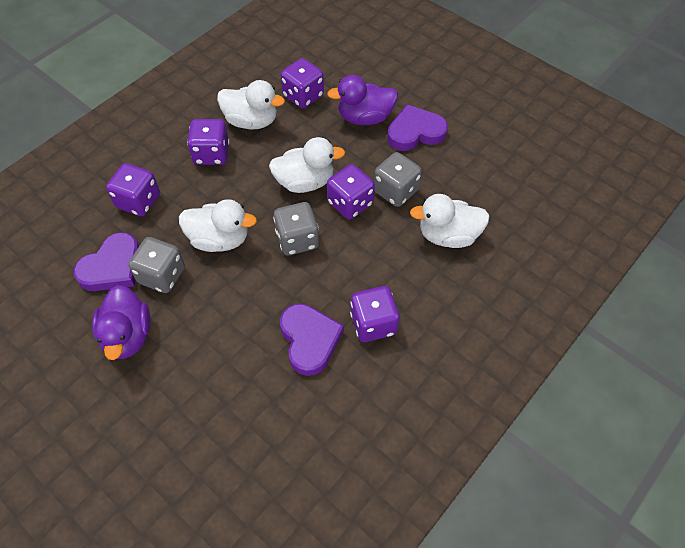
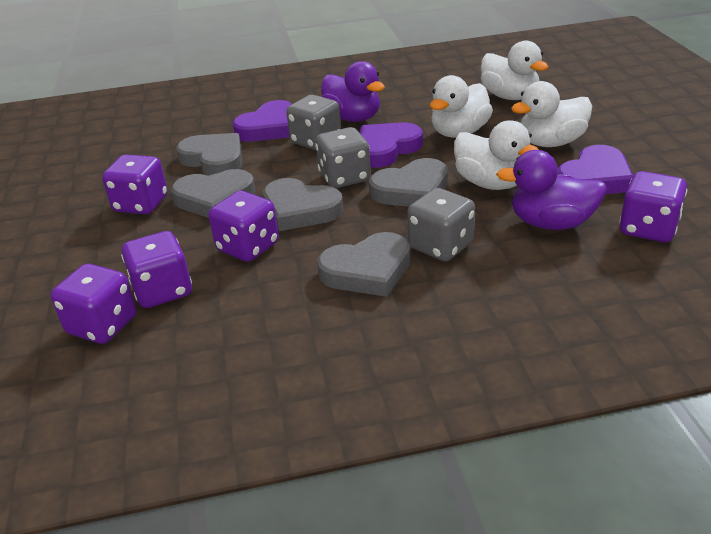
grey heart: none = 0 -> [171,169,256,218] [176,133,242,176] [263,178,343,231] [317,232,410,297] [369,158,448,207] = 5

